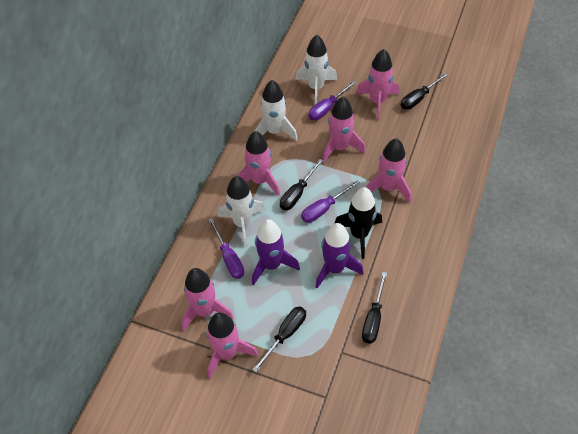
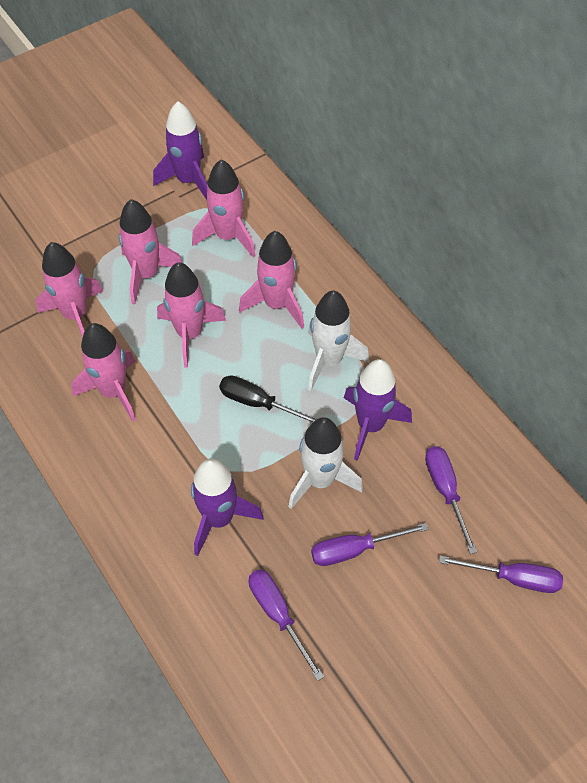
black rocket: [334,187,382,259] = 1 -> none = 0
black screwdriver: [252,306,306,372] [280,159,324,210] [362,272,387,343] [401,73,448,110] = 4 -> [219,375,318,422] = 1
purple rocket: [252,219,300,285] [315,223,363,288] = 2 -> [153,101,207,200] [191,459,263,556] [344,359,412,461] = 3
purple screwdriver: [208,218,244,279] [301,180,360,223] [308,81,356,120] = 3 -> [249,569,324,681] [311,523,429,566] [425,446,477,554] [439,555,563,593] = 4
white rocket: [218,176,265,247] [255,80,298,141] [295,35,337,105] = 3 -> [289,417,363,509] [308,290,369,391] = 2

